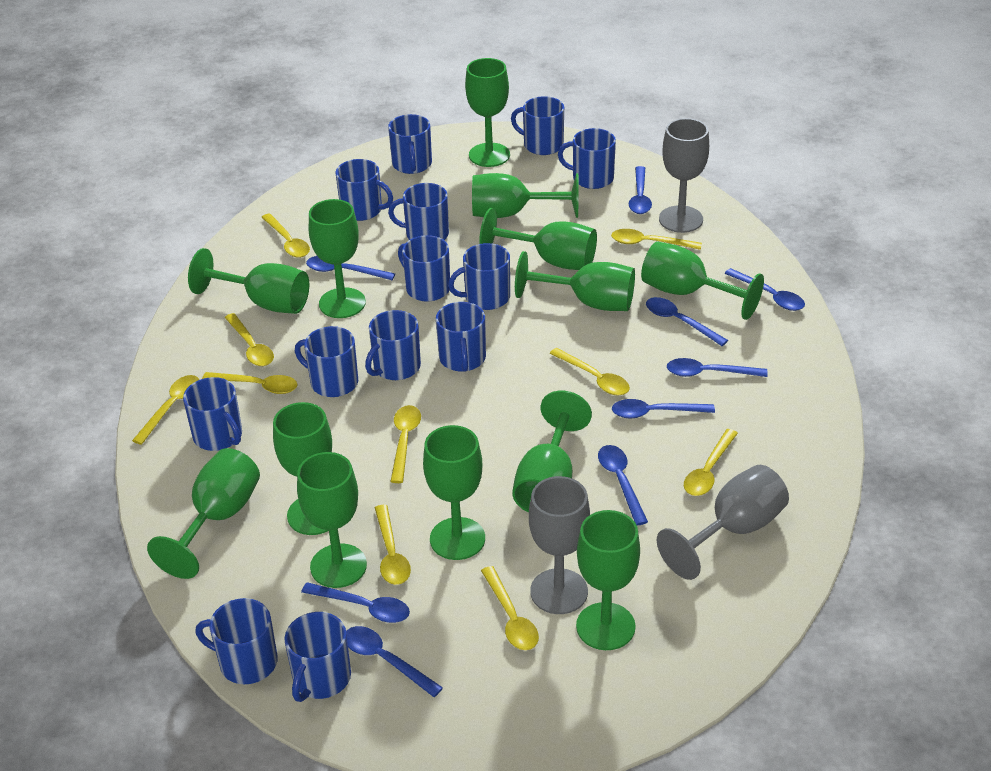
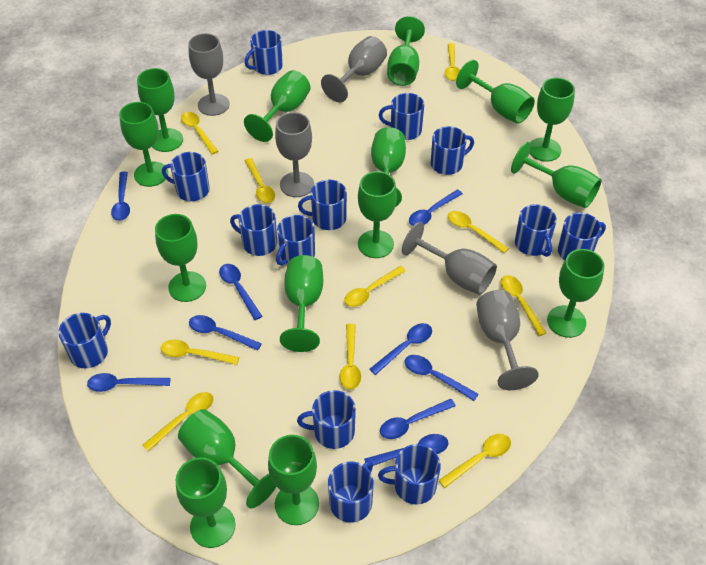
green goblet: [147,448,260,579] [188,248,309,314] [273,402,332,535] [297,452,367,588] [309,199,366,318] [423,425,485,560] [465,58,510,167] [472,173,579,218] [479,208,597,270] [512,390,592,513] [515,251,635,311] [576,510,640,650] [641,241,764,320] = 13 -> [119,102,168,187] [137,68,183,152] [155,214,206,302] [176,457,236,548] [178,409,276,509] [244,70,311,142] [268,435,319,525] [280,255,323,352] [358,171,397,258] [371,127,406,207] [387,16,425,86] [456,60,535,124] [511,142,601,208] [529,77,575,162] [547,249,604,338] = 15
grey goblet: [529,476,590,614] [657,465,789,580] [659,118,709,233] = 3 -> [188,33,230,116] [275,112,314,197] [321,36,387,102] [402,222,497,295] [476,290,539,390] = 5

